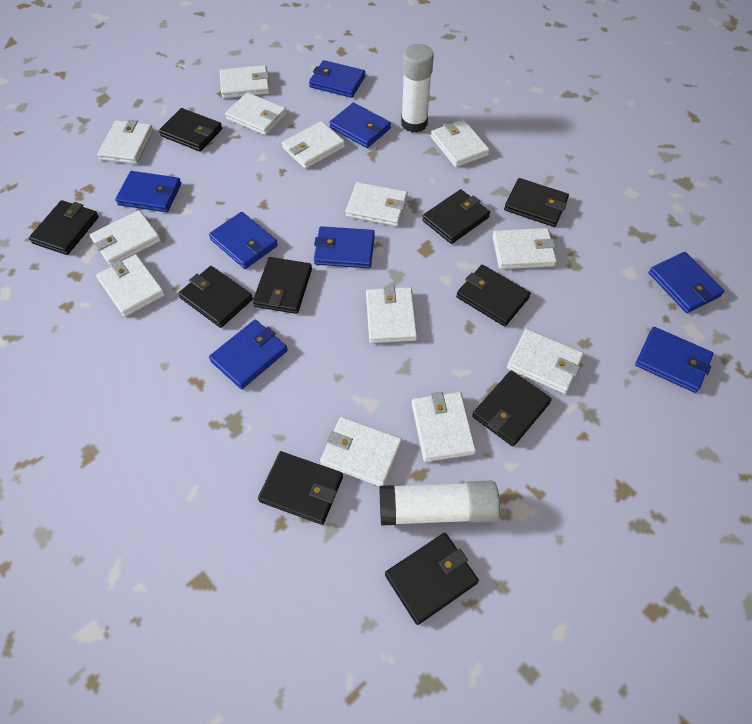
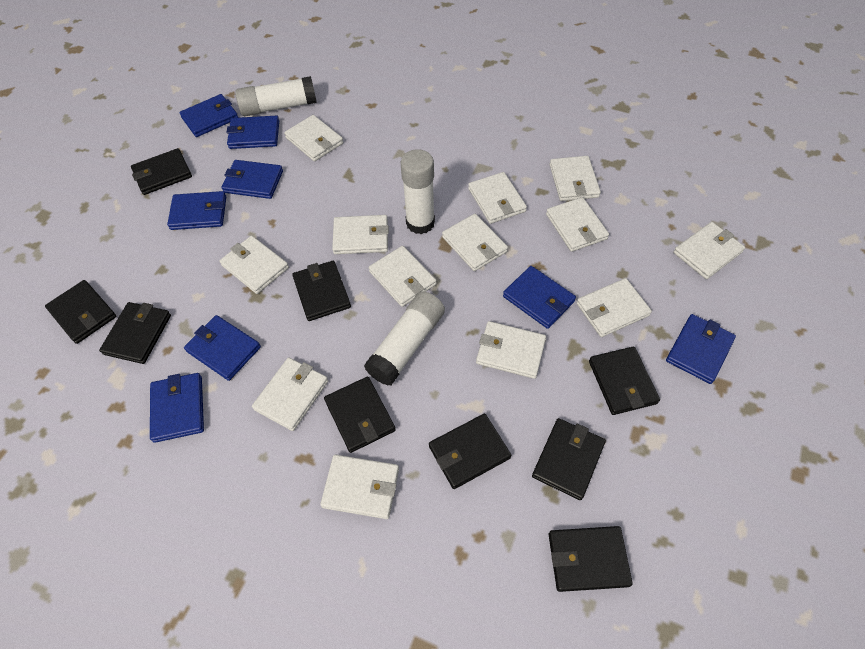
black wallet: [29,200,99,255] [159,108,222,152] [178,266,253,328] [253,257,312,314] [258,451,343,525] [385,533,479,625] [422,189,490,244] [456,265,531,326] [472,370,552,446] [504,178,569,227] = 10 -> [45,280,116,344] [99,302,171,364] [131,148,192,195] [292,261,351,321] [324,377,396,453] [429,414,511,489] [532,418,606,500] [549,526,633,592] [589,347,660,415] = 9
white glue stick: [380,481,500,526] [401,44,434,133] = 2 -> [235,76,317,116] [364,291,445,386] [401,149,435,234] = 3

